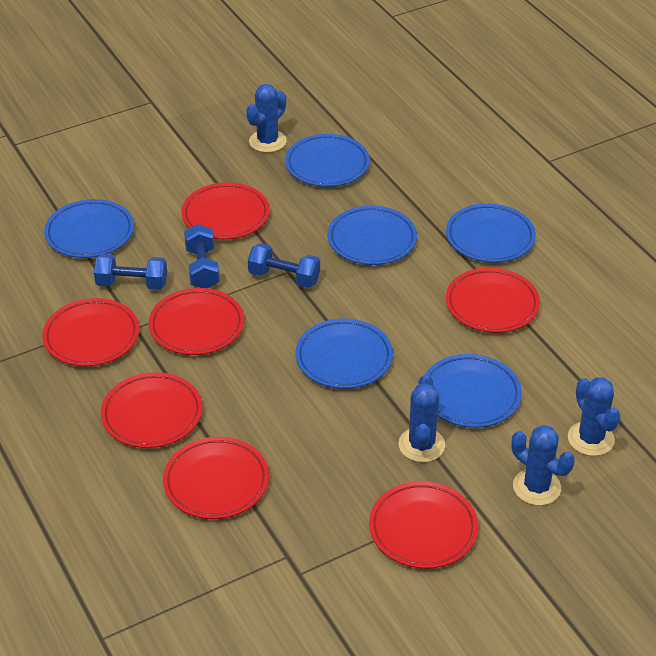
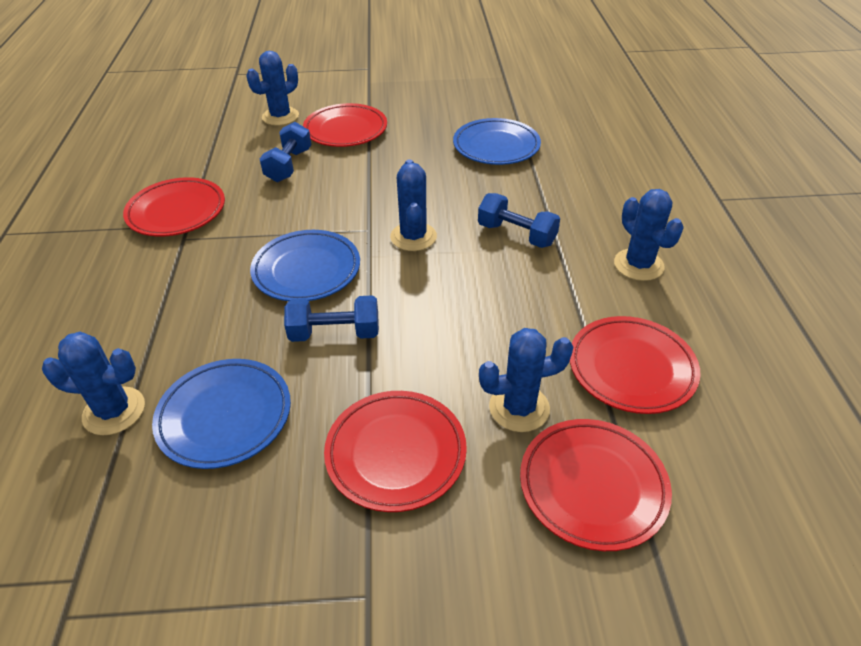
blue cactus: [246,84,287,153] [398,374,445,462] [512,425,575,506] [568,377,620,456] = 4 -> [42,332,145,435] [247,51,299,126] [390,160,437,251] [479,328,573,432] [614,189,684,281] = 5
blue plate: [44,199,134,258] [285,134,370,187] [296,319,393,389] [327,206,417,265] [426,354,522,428] [446,203,536,263] = 6 -> [152,359,291,469] [250,230,360,301] [453,118,541,165] = 3
red plate: [42,298,139,366] [101,372,203,448] [149,288,244,355] [163,437,269,519] [181,182,269,240] [369,481,478,569] [446,268,540,333] = 7 -> [123,177,225,236] [303,103,387,147] [324,391,467,512] [520,419,672,551] [570,316,701,414] = 5

